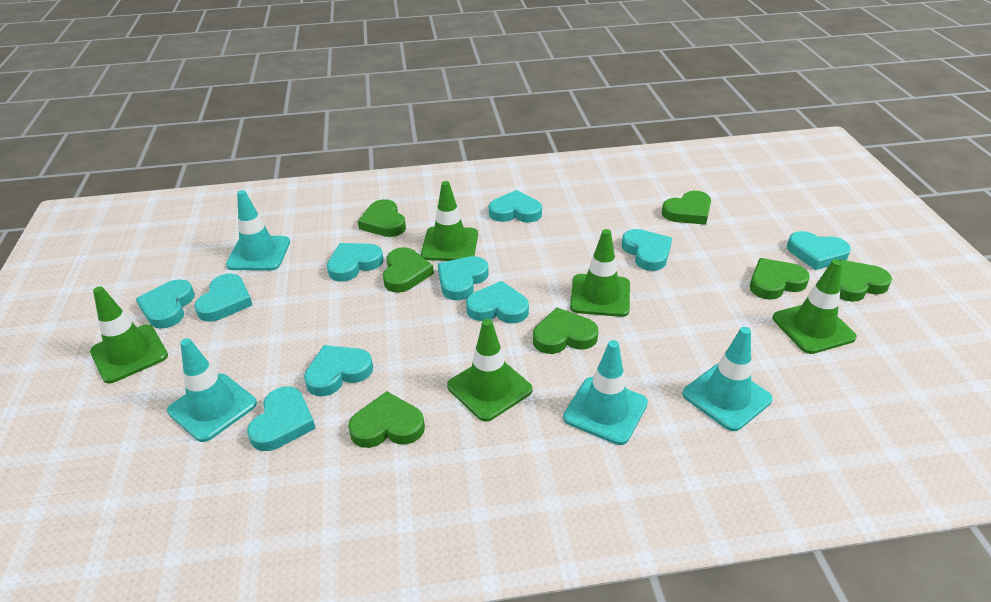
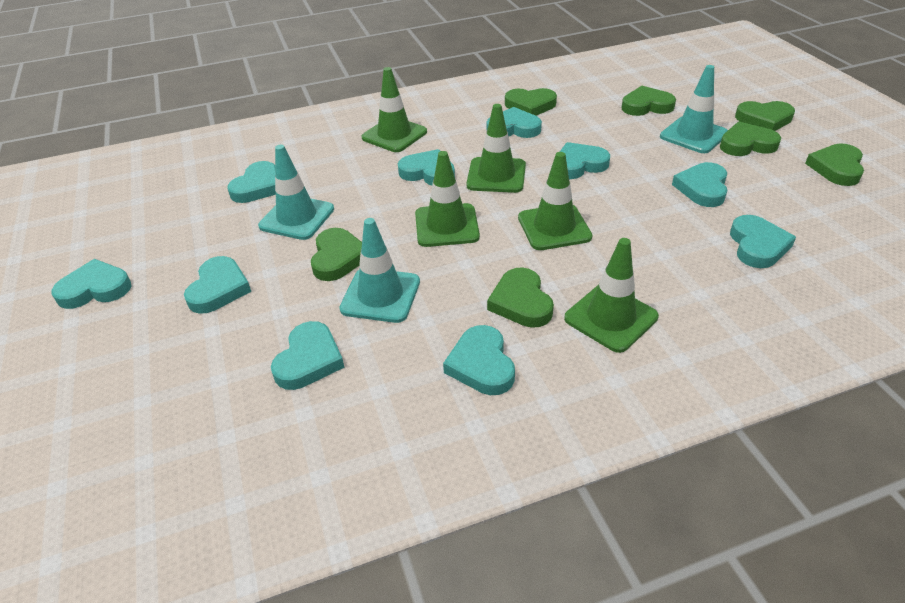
turquoise traffic cone: [167,338,257,442] [226,190,290,271] [563,340,648,445] [683,327,773,431] = 4 -> [258,145,334,240] [339,218,420,323] [660,65,728,153] = 3

